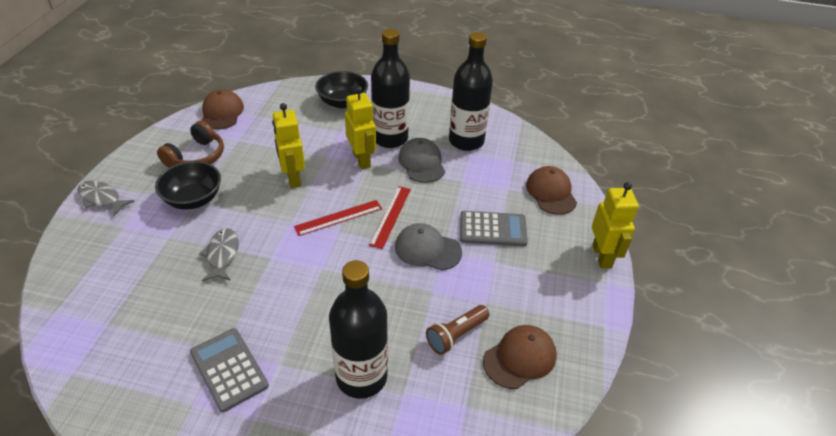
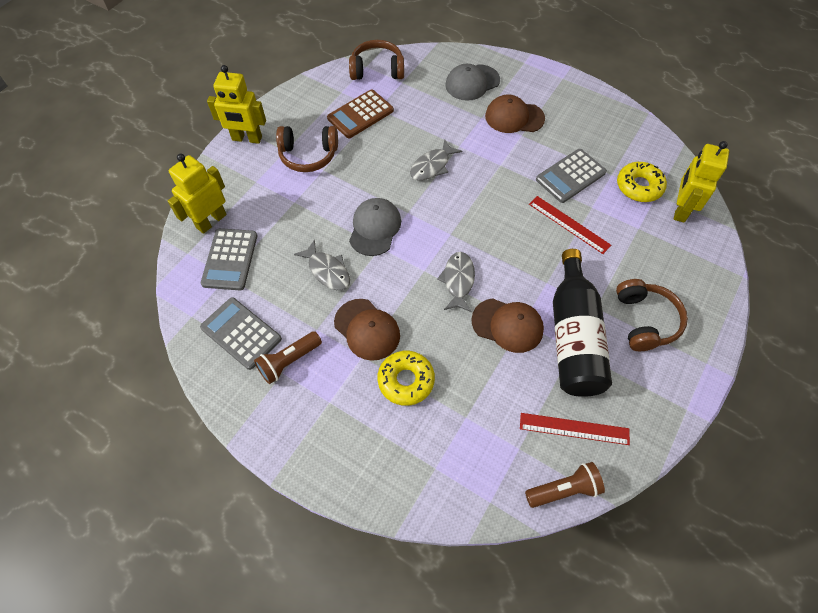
black bottle: [329,260,388,399] [371,29,410,148] [449,32,493,151] = 3 -> [553,249,612,397] = 1
black bowl: [155,161,221,210] [315,71,368,109] = 2 -> none = 0
brown calculator: none = 0 -> [327,89,394,138] = 1
brown flashlight: [426,305,490,355] = 1 -> [254,331,322,384] [525,462,605,508] = 2
brown headphones: [157,121,224,168] = 1 -> [276,126,338,172] [349,40,404,80] [616,279,688,351] = 3
grey calculator: [190,328,269,412] [460,211,528,246] = 2 -> [200,297,282,370] [201,228,257,290] [536,149,607,203] = 3
grey fish: [77,180,135,216] [199,228,239,281] = 2 -> [294,239,350,290] [410,139,462,181] [437,252,475,312] = 3
yellow donut: none = 0 -> [377,351,435,406] [617,162,667,202] = 2

